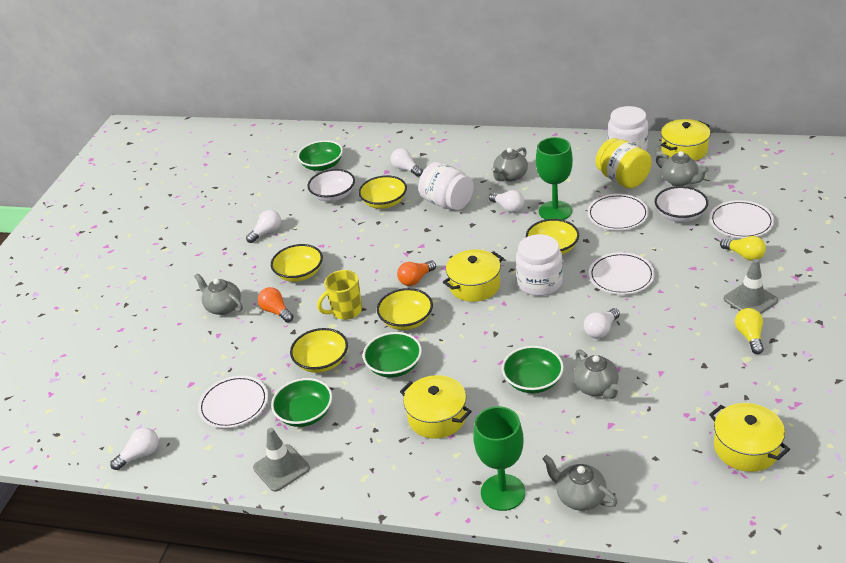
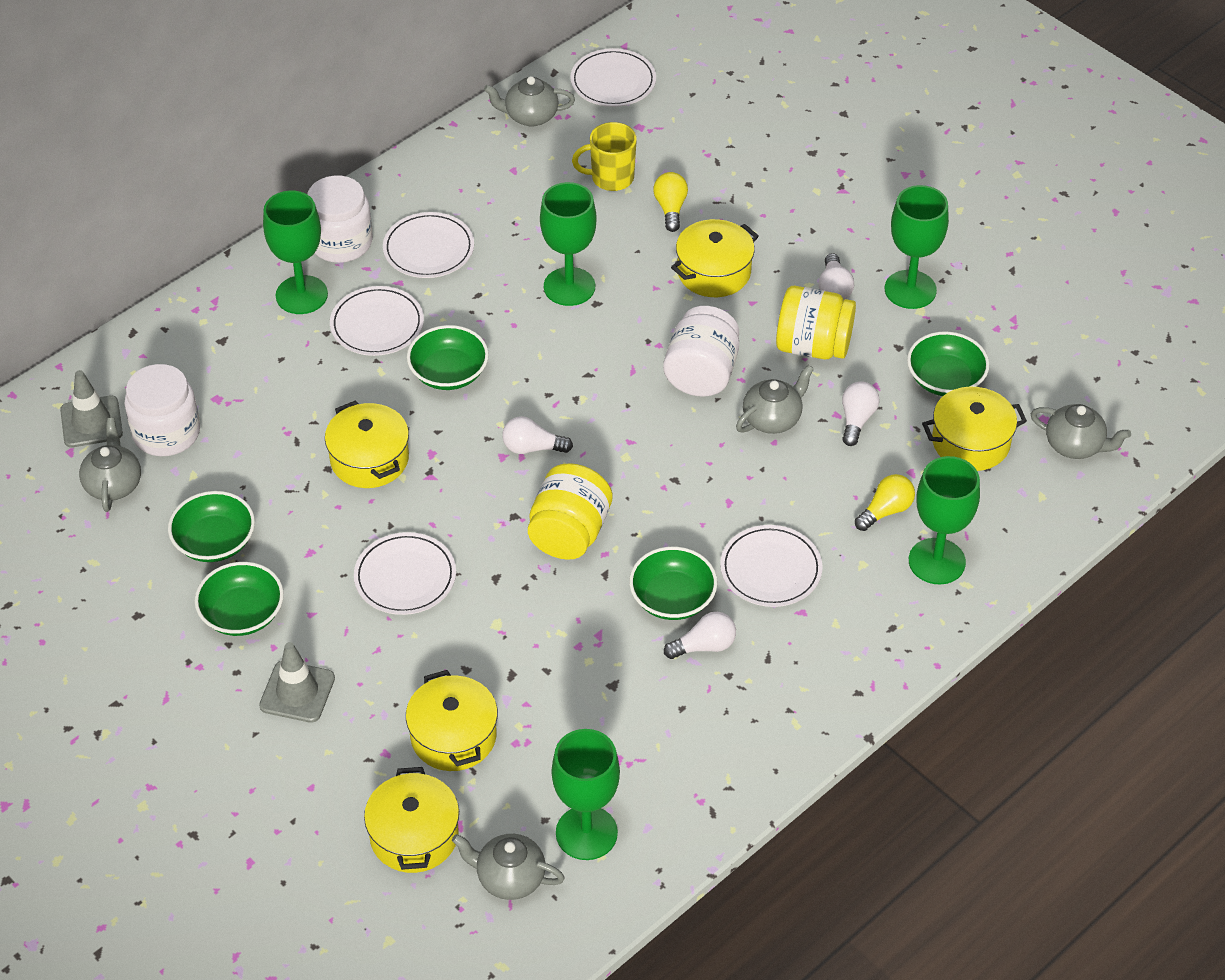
green bowl: [271,378,332,427] [297,140,343,171] [363,332,422,378] [502,346,564,393] = 4 -> [168,491,255,562] [194,562,284,636] [407,325,489,390] [629,547,717,620] [907,331,990,396] = 5
green goblet: [473,406,525,511] [536,137,573,220] = 2 -> [263,191,328,314] [540,182,597,306] [552,729,620,860] [885,185,949,309] [909,456,980,585] = 5
orange light bulb: [258,287,294,323] [397,261,436,286] = 2 -> none = 0
white bowl: [307,169,355,201] [655,186,708,222] = 2 -> none = 0
white light bulb: [110,428,159,470] [246,210,281,243] [391,148,423,177] [489,190,524,213] [584,308,620,339] = 5 -> [502,416,573,454] [664,612,736,659] [818,253,854,300] [842,381,880,446] = 4
white plate: [198,376,268,428] [587,194,649,230] [589,252,655,295] [710,200,774,238] = 4 -> [330,286,424,356] [354,532,456,615] [383,212,474,278] [570,48,656,107] [720,525,822,607] = 5
yellow bowl: [271,244,323,282] [290,328,348,373] [358,175,407,209] [377,288,433,330] [526,219,579,255] = 5 -> none = 0
yellow jar: [596,138,652,189] = 1 -> [528,463,612,560] [776,286,856,359] = 2
yellow pot: [400,375,472,439] [443,249,504,302] [661,119,711,161] [709,403,790,472] = 4 -> [325,400,409,488] [364,767,459,873] [406,670,498,771] [671,219,759,297] [922,387,1027,471] = 5

